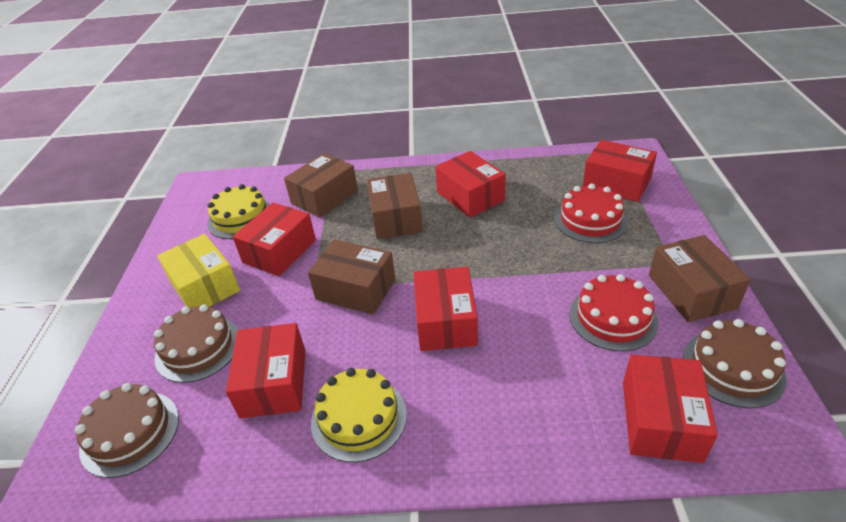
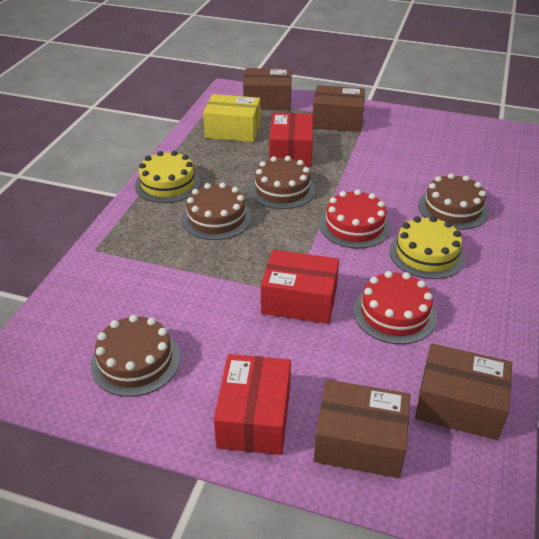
brown cake: [75,383,179,478] [154,304,238,383] [683,319,787,408] = 3 -> [91,315,180,397] [182,182,252,240] [250,156,316,209] [418,173,489,230] = 4
red box: [226,323,306,418] [232,202,316,276] [413,267,478,351] [435,151,506,218] [583,140,657,202] [623,355,718,463] = 6 -> [214,354,291,455] [261,250,339,324] [269,113,313,167] = 3

